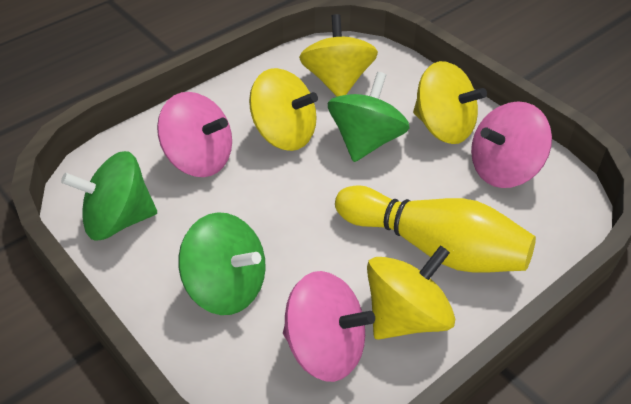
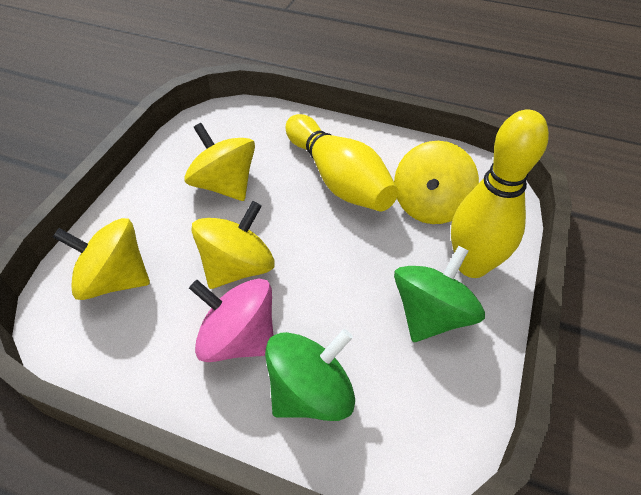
green spinning top: [61,151,157,241] [178,212,266,315] [328,72,410,162] = 3 -> [265,329,355,421] [394,246,485,342] = 2
pink spinning top: [157,92,232,177] [283,271,375,382] [471,101,552,188] = 3 -> [189,278,274,362] = 1
yellow bowling pin: [335,185,536,273] = 1 -> [286,114,398,211] [451,109,549,278] = 2

